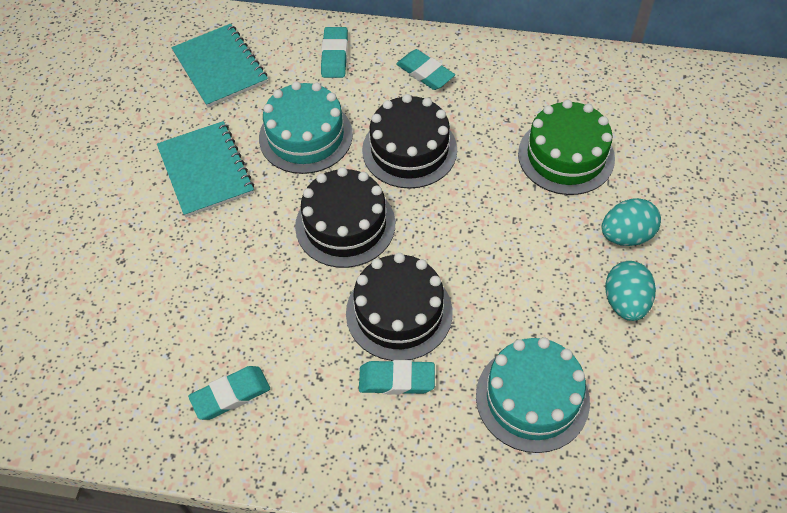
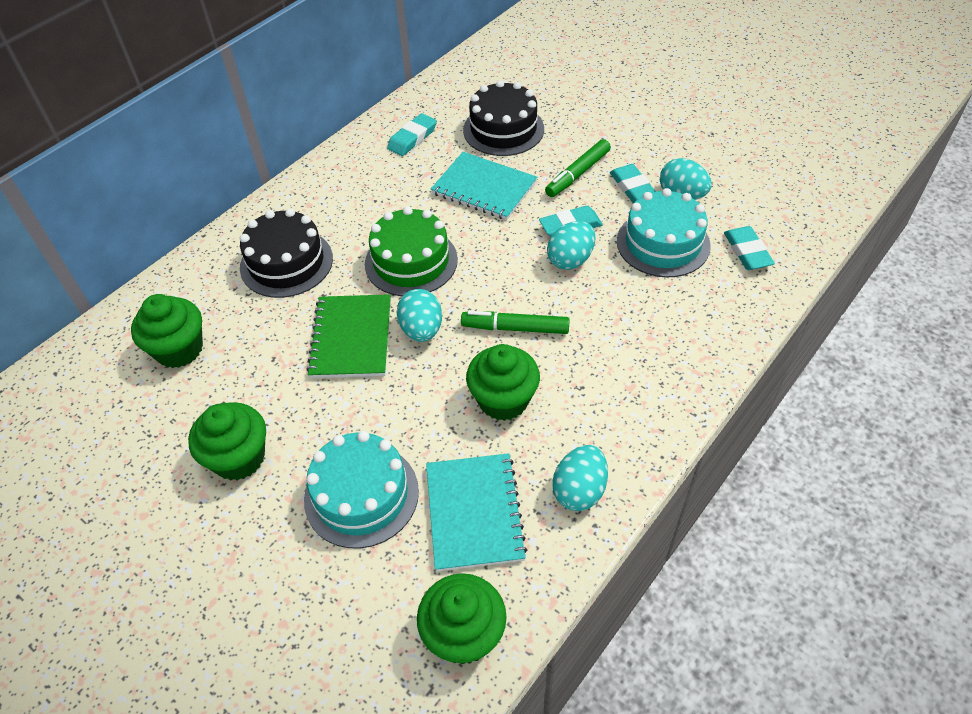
black cake: [295,167,395,268] [346,253,453,361] [362,94,457,189] = 3 -> [240,208,333,298] [463,80,544,156] = 2
green cupcake: none = 0 -> [131,294,203,368] [188,402,266,481] [417,573,507,664] [466,344,540,421] = 4
green marker: none = 0 -> [461,311,570,334] [545,139,611,197] = 2
green notebook: none = 0 -> [306,294,391,378] = 1
turquoise egg: [602,198,661,246] [605,261,656,321] = 2 -> [397,289,442,342] [547,221,595,270] [552,445,608,511] [660,158,711,200] = 4

